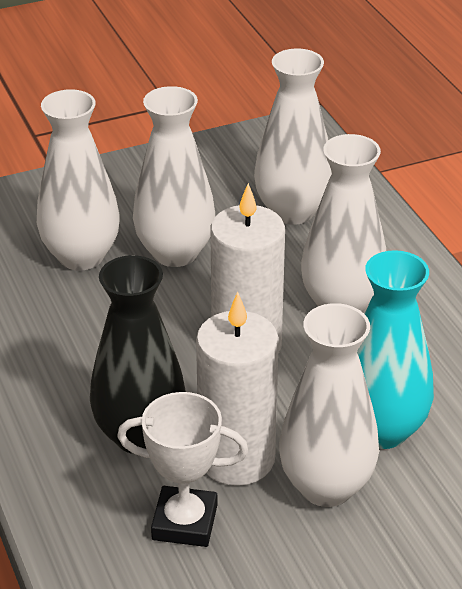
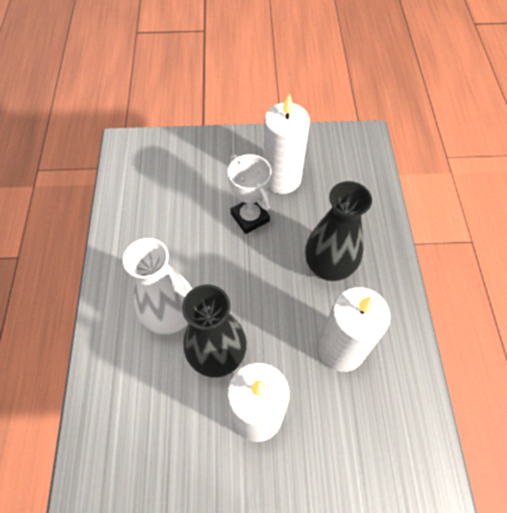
black vase: [90,255,186,454] = 1 -> [182,285,247,378] [305,181,372,281] = 2
turquoise vase: [357,250,434,449] = 1 -> none = 0
white candle: [196,292,279,486] [210,183,285,354] = 2 -> [227,362,290,442] [263,93,310,194] [318,287,391,372] = 3
white vase: [37,89,120,271] [133,86,215,267] [254,48,332,225] [279,303,379,507] [301,134,386,312] = 5 -> [123,238,192,334] = 1

